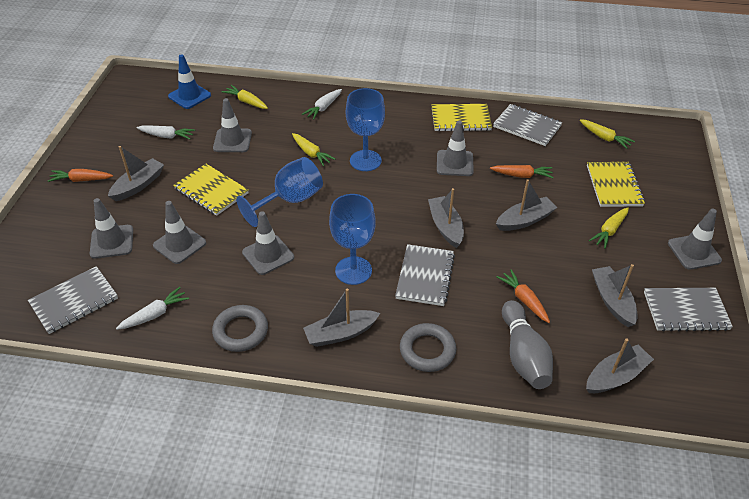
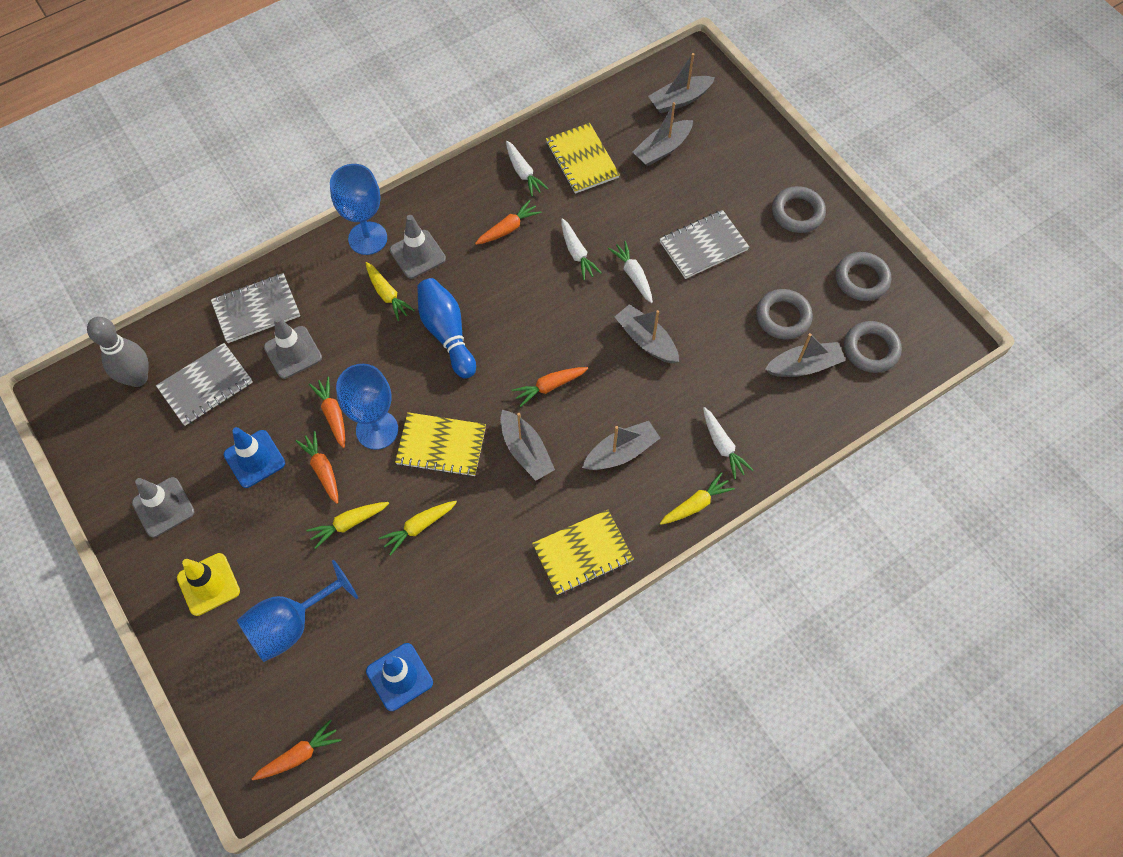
blue bowling pin: none = 0 -> [417,278,476,379] = 1
blue traffic cone: [168,54,211,109] = 1 -> [224,427,285,488] [366,643,433,711] = 2
grey notebook: [28,266,118,334] [395,244,455,306] [493,104,562,146] [644,288,733,332] = 4 -> [156,343,253,426] [211,273,300,343] [660,210,749,279] = 3
grey ring: [212,305,268,352] [400,323,456,372] = 2 -> [756,289,813,339] [772,186,826,233] [836,252,891,301] [844,321,902,373] = 4
grey traffic cone: [90,198,133,259] [153,201,206,264] [213,98,252,152] [242,211,294,275] [437,121,474,176] [668,209,722,270] = 6 -> [132,477,195,537] [264,316,322,379] [390,215,446,279] = 3
orange carrot: [48,169,113,182] [490,165,553,178] [497,270,550,323] = 3 -> [252,720,342,780] [295,431,338,504] [309,376,345,448] [475,200,541,245] [511,367,588,407] = 5
white carrot: [116,287,189,330] [137,125,195,139] [302,89,342,120] = 3 -> [506,141,549,197] [561,218,602,280] [608,241,653,303] [703,407,753,479] = 4
yellow traffic cone: none = 0 -> [177,553,240,616] = 1

